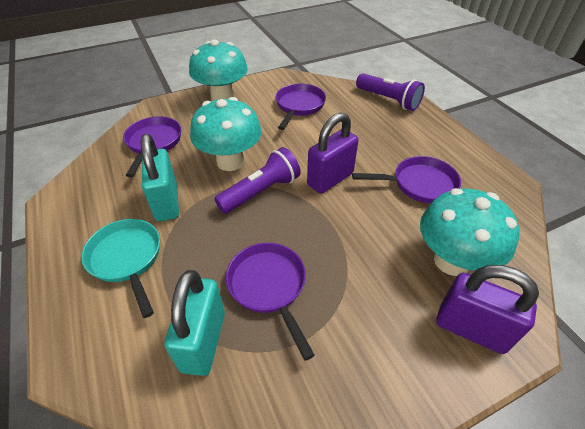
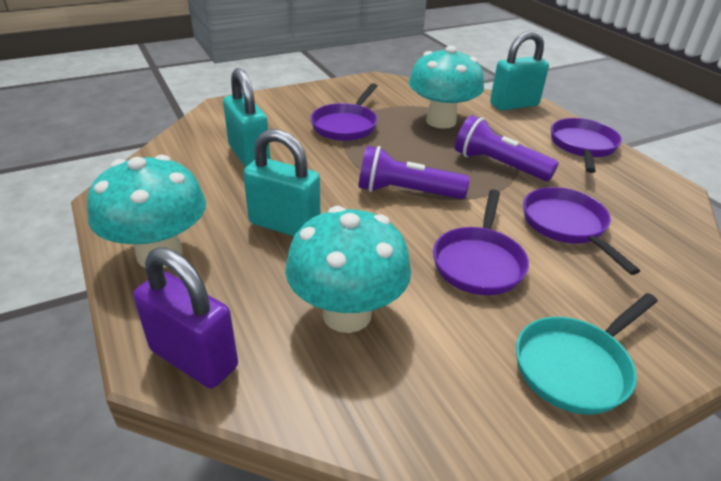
purple padlock: [307,112,359,194] [436,265,539,354] = 2 -> [133,247,238,388] = 1
turquoise padlock: [141,134,179,221] [164,270,225,376] = 2 -> [223,68,270,168] [243,129,320,236] [490,30,549,110] = 3

